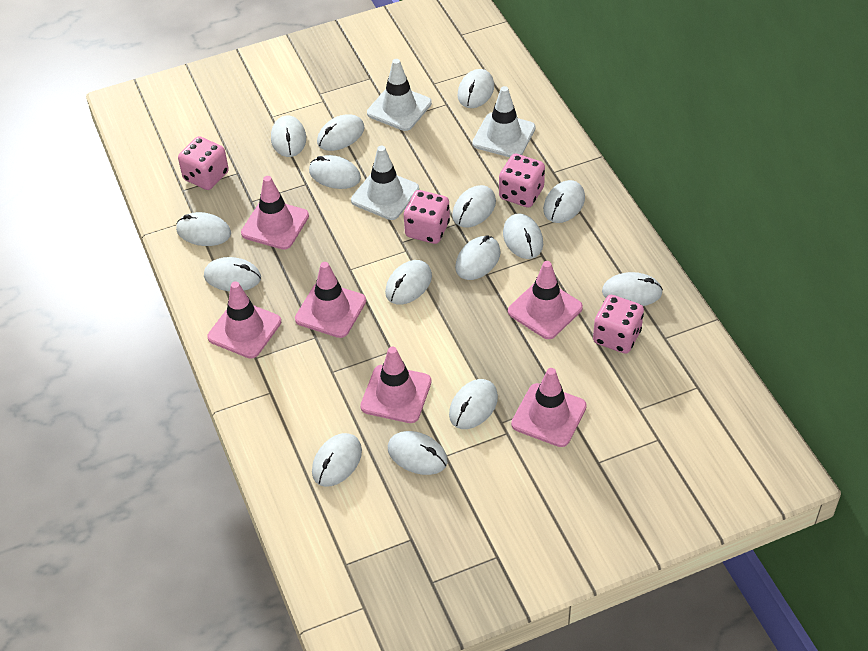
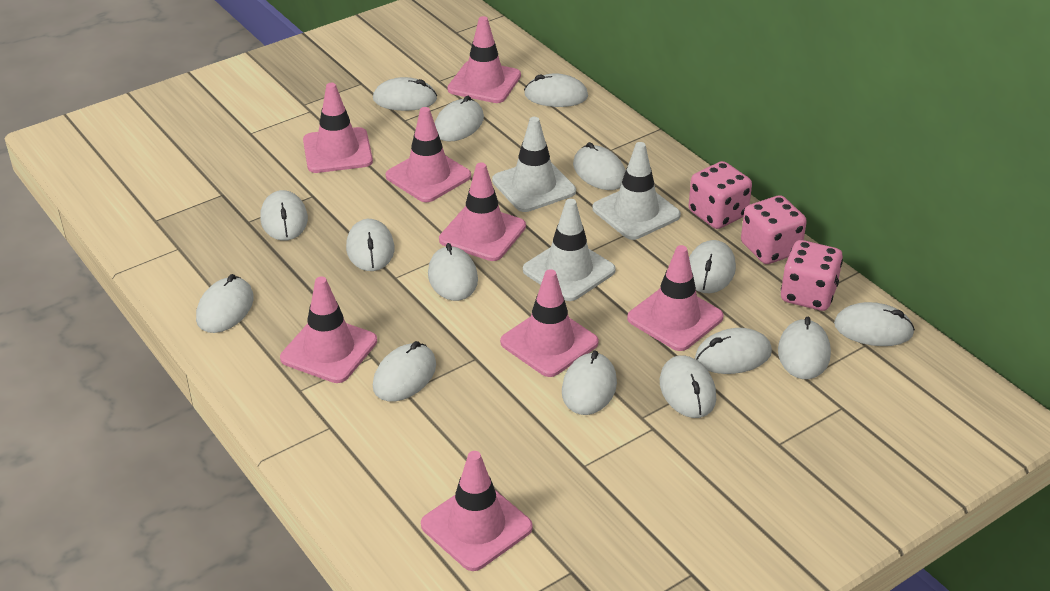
pink dice: [178,136,229,190] [404,190,450,244] [499,153,545,208] [593,295,644,354] = 4 -> [689,161,752,229] [741,195,807,264] [781,240,843,311] = 3
pink traffic cone: [207,281,281,359] [241,176,309,250] [295,262,366,338] [360,346,432,423] [508,261,583,339] [511,368,587,447] = 6 -> [280,277,377,383] [303,83,373,173] [385,107,471,202] [421,451,533,571] [439,162,526,261] [447,16,521,103] [500,269,599,377] [627,245,724,351] = 8

